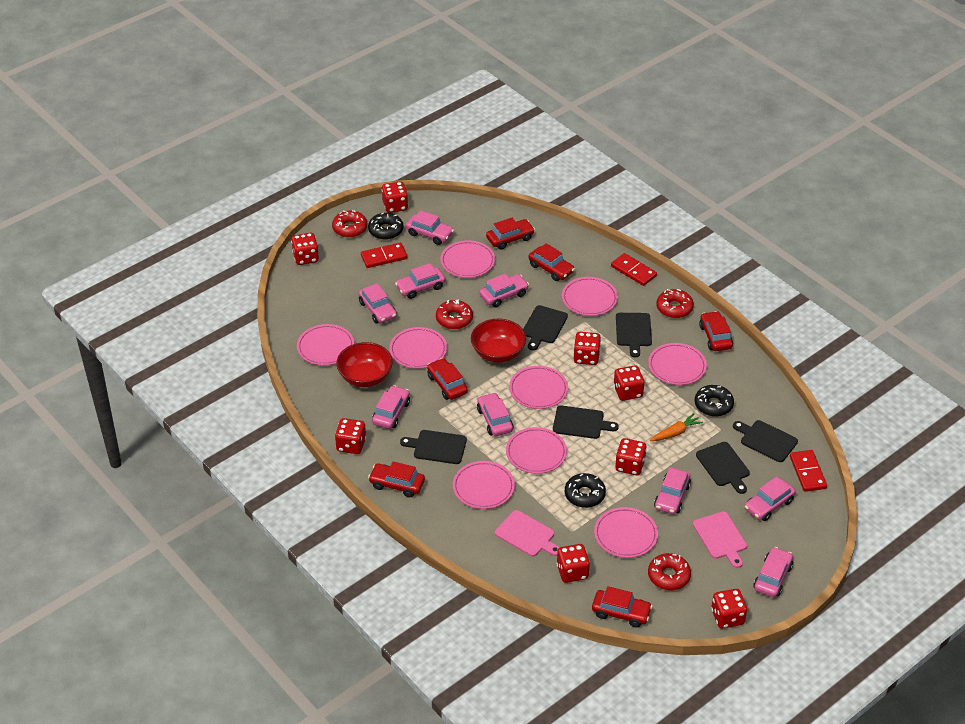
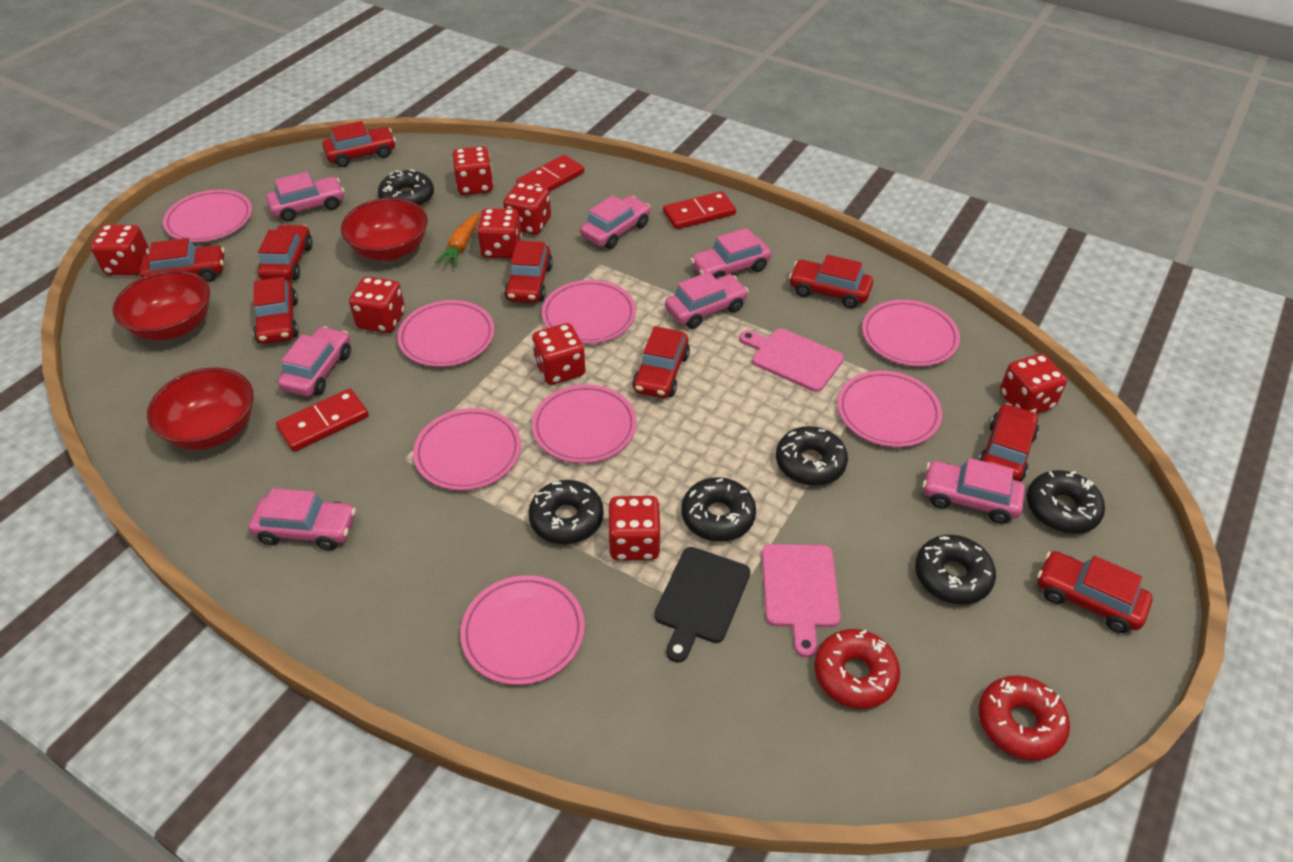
black cutting board: [400,430,467,464] [523,305,568,350] [553,406,619,439] [616,313,652,358] [696,442,750,494] [733,420,798,462] = 6 -> [654,547,750,663] = 1
black donut: [368,213,404,240] [565,473,606,508] [695,385,734,417] = 3 -> [378,169,434,206] [529,480,604,544] [681,477,756,542] [776,426,848,486] [915,535,996,605] [1027,470,1105,534] = 6
pink car: [359,283,397,323] [372,385,410,429] [395,263,445,299] [406,210,454,245] [477,392,513,436] [479,274,529,307] [654,468,691,514] [745,476,796,521] [753,547,793,597] = 9 -> [249,488,356,550] [266,172,345,222] [278,326,351,397] [580,195,650,249] [665,272,749,329] [690,228,771,279] [922,458,1025,524] = 7
pink plate: [297,324,354,366] [389,327,447,369] [440,240,495,278] [453,461,515,509] [506,427,567,474] [509,366,568,409] [562,277,618,316] [594,507,658,558] [648,343,707,385] = 9 -> [163,190,252,242] [397,300,495,367] [413,408,521,490] [460,575,585,685] [532,384,637,463] [542,280,636,344] [837,370,942,447] [862,300,960,366] = 8
red bowl: [336,342,393,387] [471,319,526,363] = 2 -> [112,270,210,341] [147,367,254,450] [341,198,428,261] = 3
red car: [368,461,425,497] [427,358,468,400] [486,218,535,250] [529,243,575,281] [592,586,653,628] [699,311,733,351] = 6 -> [140,238,225,282] [253,277,299,344] [258,224,313,281] [322,121,396,167] [504,241,553,303] [632,326,690,398] [789,255,873,308] [978,403,1039,482] [1037,551,1153,633] = 9
red donut: [332,210,368,238] [436,300,473,329] [648,553,691,590] [656,289,694,318] = 4 -> [814,629,900,709] [978,675,1070,761] = 2

